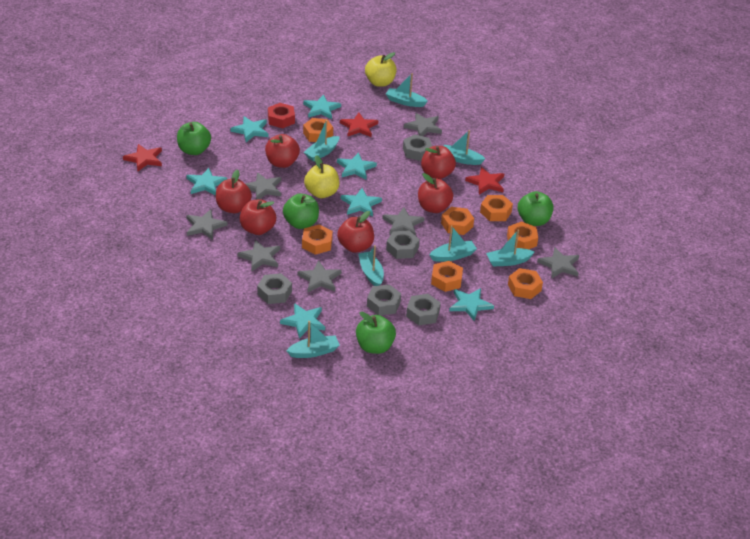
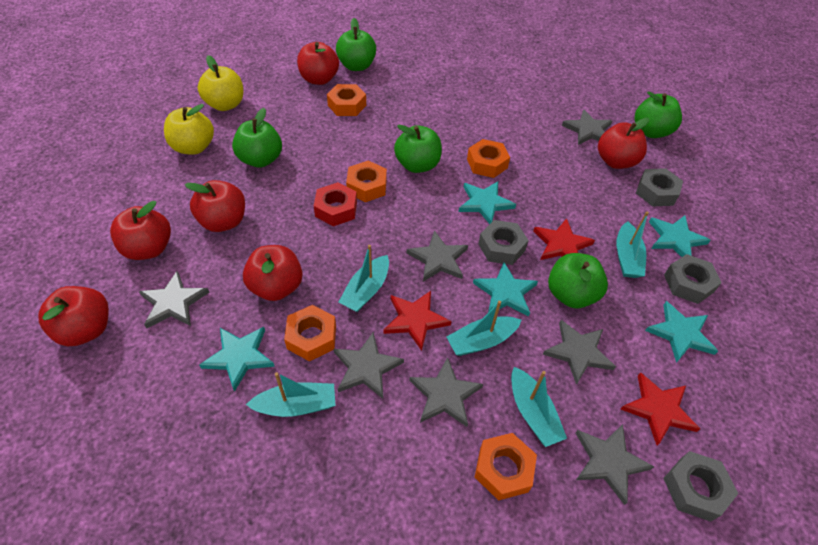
green apple: [177,122,211,155] [283,194,319,229] [356,312,396,354] [518,191,553,226] = 4 -> [232,108,282,168] [336,18,376,71] [394,125,442,173] [548,253,608,308] [635,91,682,138] = 5
grey nut: [257,273,292,304] [367,284,401,315] [386,231,420,259] [403,135,432,161] [406,294,441,325] = 5 -> [478,220,529,265] [636,168,683,207] [663,451,739,522] [664,254,722,304] = 4
orange nut: [302,225,333,255] [303,118,333,142] [431,261,463,292] [441,207,474,235] [480,195,513,221] [507,221,538,249] [508,268,543,299] = 7 -> [284,305,336,361] [327,84,366,116] [346,160,387,202] [467,139,510,178] [475,433,537,501] = 5
turquoise boat: [286,321,340,358] [304,120,339,161] [358,245,384,286] [386,73,428,107] [429,226,477,262] [444,130,485,165] [486,229,535,266] = 7 -> [246,372,335,417] [338,245,389,312] [447,301,521,356] [511,367,567,447] [616,211,649,278] = 5
turquoise star: [186,168,227,195] [230,116,269,142] [280,303,325,338] [303,94,341,119] [337,152,377,180] [341,188,382,216] [449,288,494,321] = 7 -> [199,327,275,392] [458,181,516,224] [473,263,538,316] [645,301,718,363] [649,215,711,257] = 5

